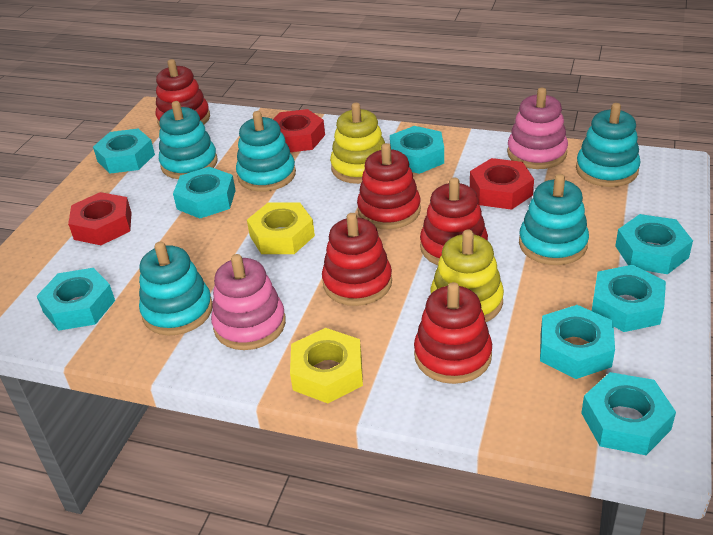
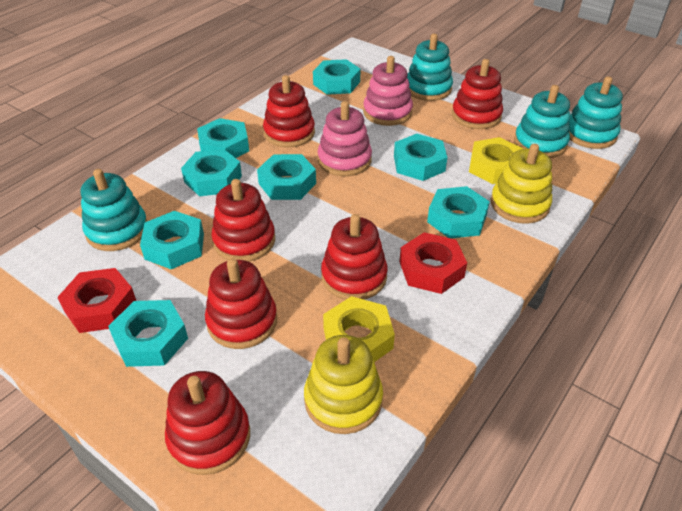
red nut: [68,192,132,245] [273,109,325,152] [470,158,534,210] = 3 -> [57,268,136,333] [399,232,467,294] = 2
red stacking toy: [156,59,210,128] [322,213,392,306] [357,143,421,229] [414,282,492,384] [420,177,488,265] = 5 -> [165,371,250,475] [205,258,277,349] [211,179,275,262] [263,75,315,148] [321,214,388,300] [452,59,503,129] = 6
turquoise stacking toy: [139,242,212,335] [159,101,218,179] [236,111,296,192] [519,174,589,265] [576,103,641,187] = 5 -> [81,169,148,251] [407,34,453,101] [514,85,570,158] [569,76,623,149] = 4

